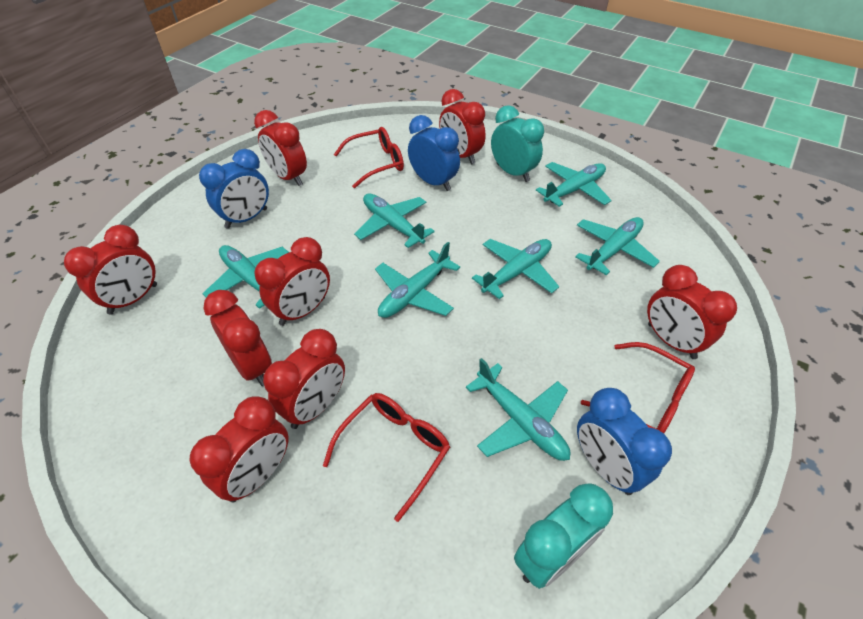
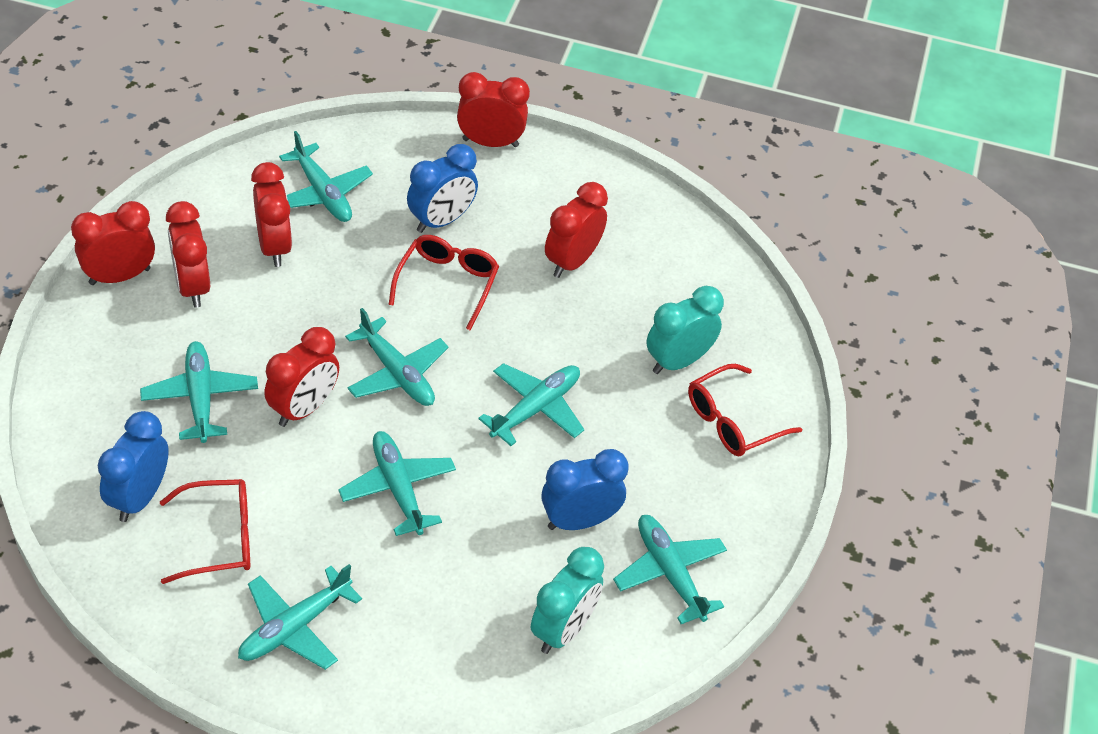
red clock: [64,225,157,315] [190,396,289,502] [203,290,272,386] [254,110,307,186] [254,237,330,326] [263,329,345,429] [439,89,486,164] [647,265,737,359] = 8 -> [71,201,155,285] [166,201,210,308] [251,162,292,267] [264,327,339,427] [457,72,530,147] [545,182,608,278] = 6

